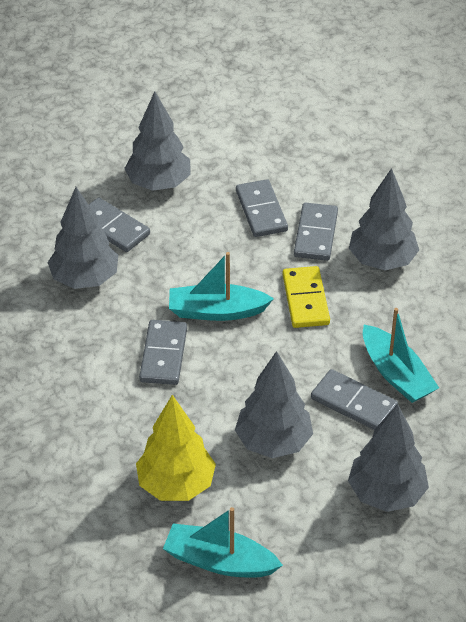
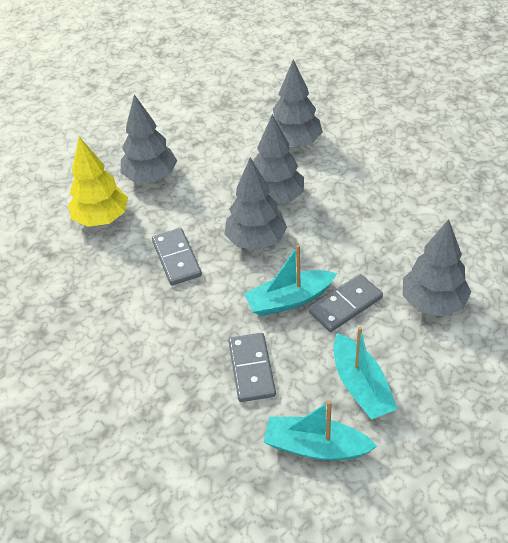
grey domino: [89,197,150,252] [139,320,187,385] [236,179,288,237] [294,203,338,261] [311,369,398,430] = 5 -> [152,228,202,285] [228,333,276,402] [308,274,383,332] = 3
yellow domino: [283,266,330,328] = 1 -> none = 0

